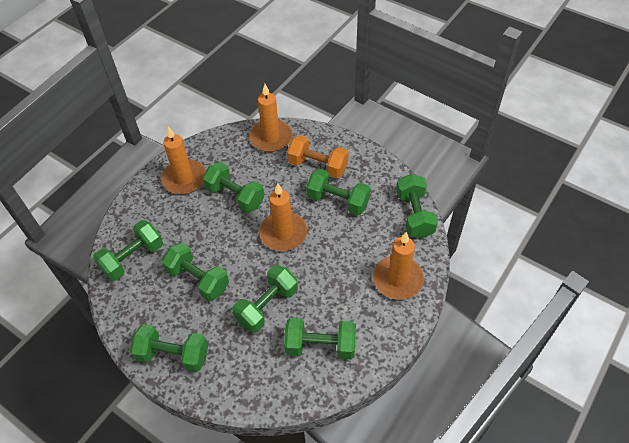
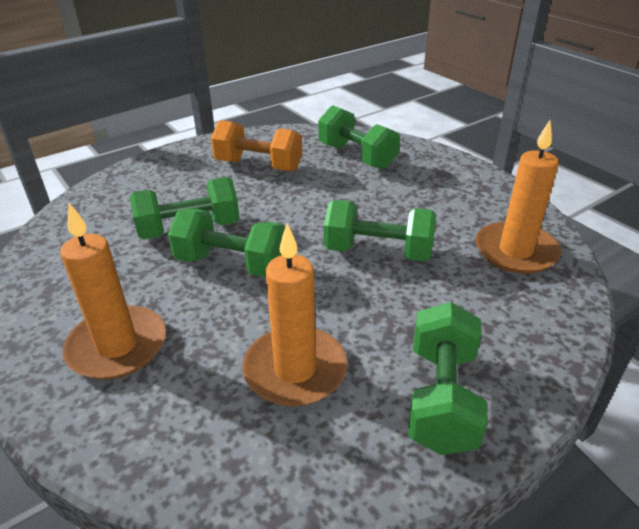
green dumbbell: [93,220,163,281] [130,324,208,372] [162,242,229,301] [203,162,264,213] [232,265,298,333] [284,318,356,359] [306,169,371,216] [396,174,438,238] = 8 -> [130,177,240,240] [168,209,285,278] [318,105,400,170] [324,200,436,261] [408,302,488,455] = 5
orange candle: [161,126,206,194] [250,84,292,152] [259,183,307,251] [373,232,424,300] = 4 -> [60,203,166,379] [243,224,347,407] [475,120,561,274] = 3

